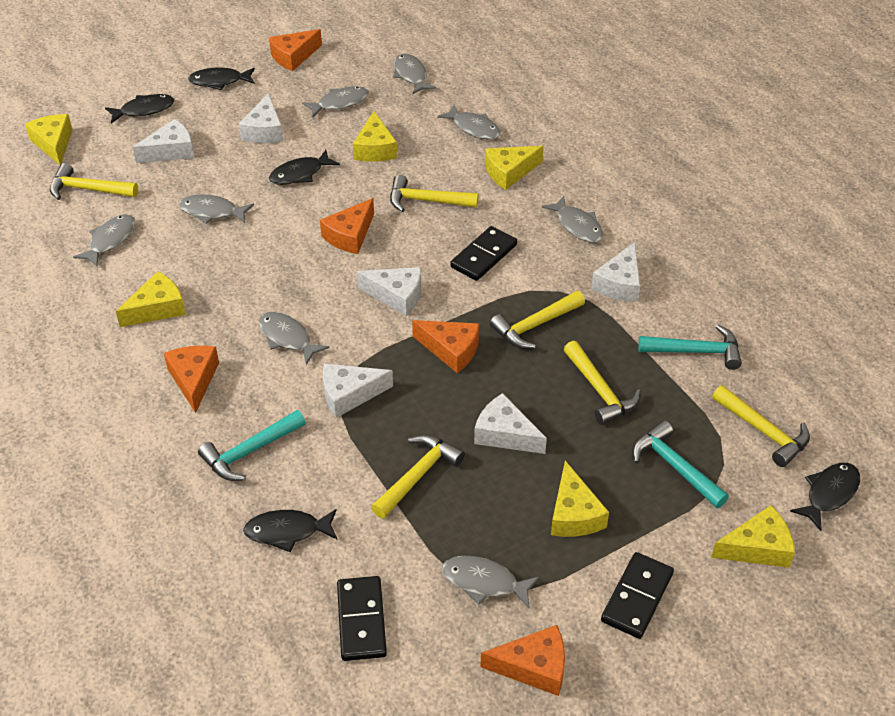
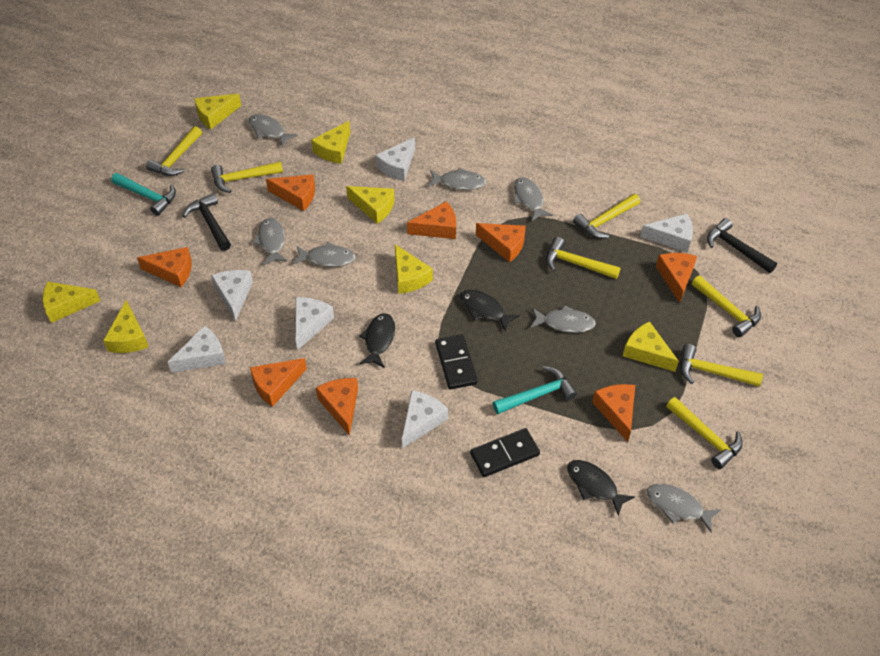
black domino: [337,576,387,661] [450,226,517,281] [601,552,674,639] = 3 -> [435,334,478,389] [470,428,540,477] = 2
black fish: [105,94,174,123] [188,68,255,90] [243,509,338,552] [269,150,340,185] [790,463,860,531] = 5 -> [359,313,395,368] [460,289,520,332] [567,460,635,516] = 3
black hammer: none = 0 -> [183,193,231,251] [707,218,777,273] = 2
grey fish: [73,214,135,267] [179,194,254,224] [259,312,329,365] [302,86,369,117] [393,53,437,94] [437,105,501,140] [442,556,540,608] [542,196,604,243] = 8 -> [249,114,298,147] [253,218,287,265] [293,242,355,267] [428,167,486,190] [514,177,553,221] [530,305,596,333] [647,484,721,532] = 7
orange cheese: [164,346,219,413] [269,29,322,71] [320,198,374,254] [412,320,479,373] [480,625,565,696] = 5 -> [137,247,192,287] [250,358,307,407] [266,174,315,211] [316,378,358,436] [407,201,456,239] [476,223,526,262] [592,384,635,442] [656,253,697,303] = 8
turquoise hammer: [198,410,306,481] [632,420,729,508] [638,325,742,370] = 3 -> [111,173,176,216] [493,366,577,414] = 2
yellow cheese: [25,114,72,165] [116,272,186,327] [353,111,397,162] [485,146,544,190] [551,461,609,537] [711,505,795,568] = 6 -> [42,281,101,323] [103,300,149,353] [194,93,241,129] [311,121,350,164] [346,186,395,224] [395,244,433,294] [623,322,679,372] = 7
yellow hammer: [50,163,138,200] [371,435,465,519] [390,175,479,212] [490,291,585,349] [564,341,641,425] [712,385,810,467] = 6 -> [146,126,202,176] [211,161,283,193] [546,237,621,279] [573,194,640,239] [666,397,743,469] [680,344,763,387] [692,276,761,337] = 7

